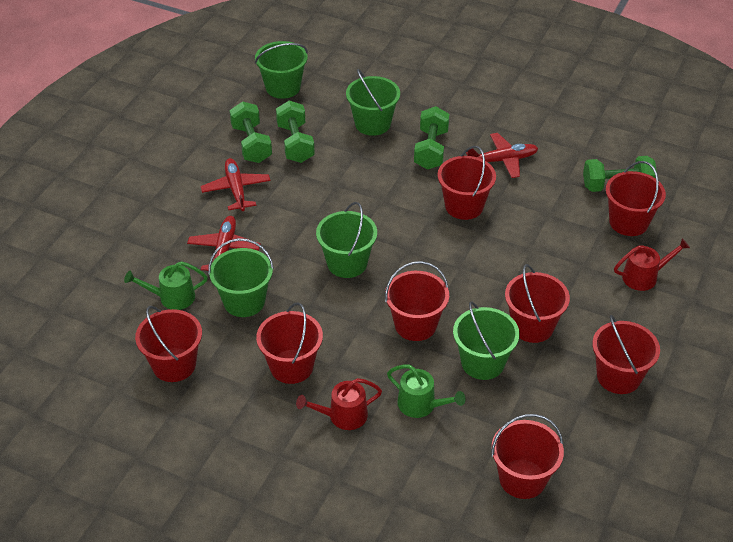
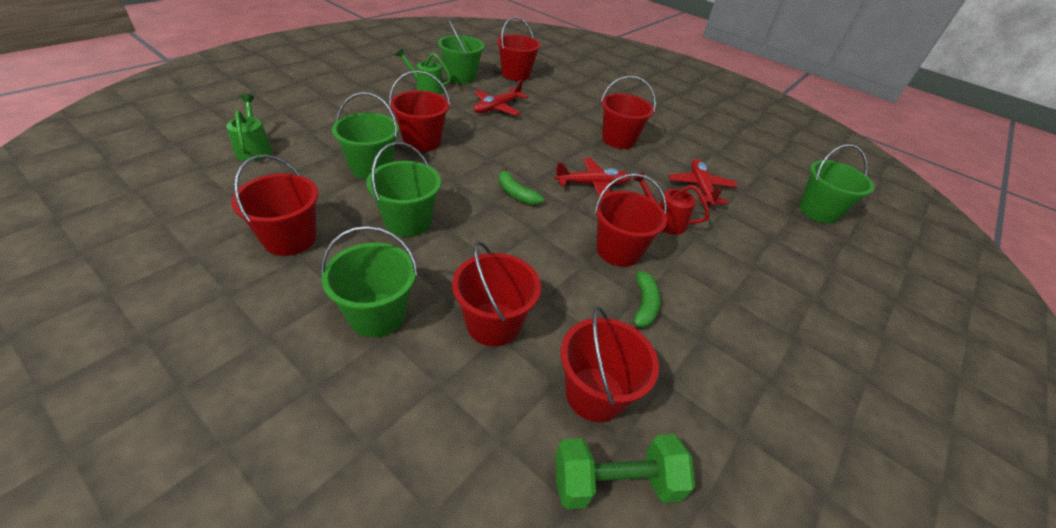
green banana: none = 0 -> [499,167,544,205] [630,271,661,328] = 2
green dumbbell: [230,101,272,163] [276,100,315,163] [414,106,449,170] [583,156,657,192] = 4 -> [555,434,695,509] = 1
red bucket: [135,306,202,382] [256,302,323,384] [385,261,449,341] [437,146,496,220] [491,414,564,499] [505,264,570,343] [592,315,660,394] [606,161,666,236] = 8 -> [231,155,319,256] [389,71,450,151] [452,241,541,346] [497,17,541,81] [560,306,659,422] [594,173,667,267] [601,76,656,149] = 7
red watering can: [296,378,382,430] [614,238,690,291] = 2 -> [633,172,710,235] = 1

